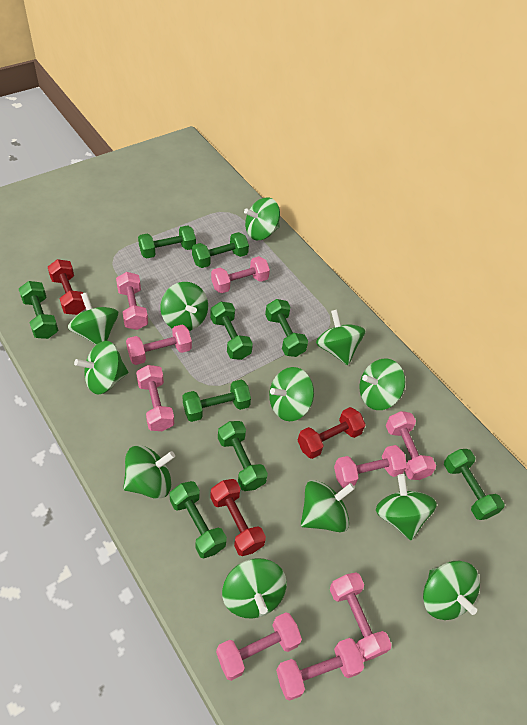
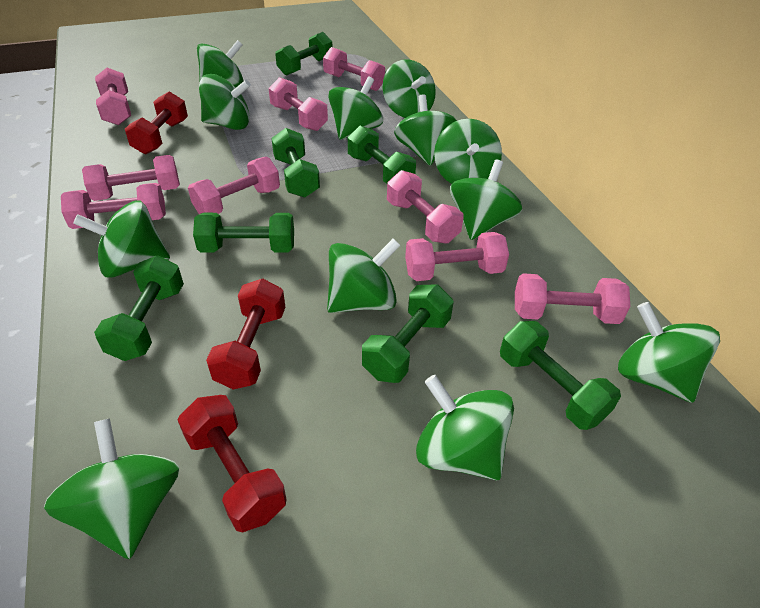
green dumbbell: [19,281,59,339] [138,225,196,259] [170,481,227,559] [183,380,251,422] [192,232,249,268] [210,302,253,360] [218,421,268,491] [265,299,308,357] [444,449,505,520] = 9 -> [94,256,184,361] [193,213,294,253] [271,128,320,198] [275,32,332,76] [348,126,416,184] [362,284,454,383] [500,321,621,430] = 7

